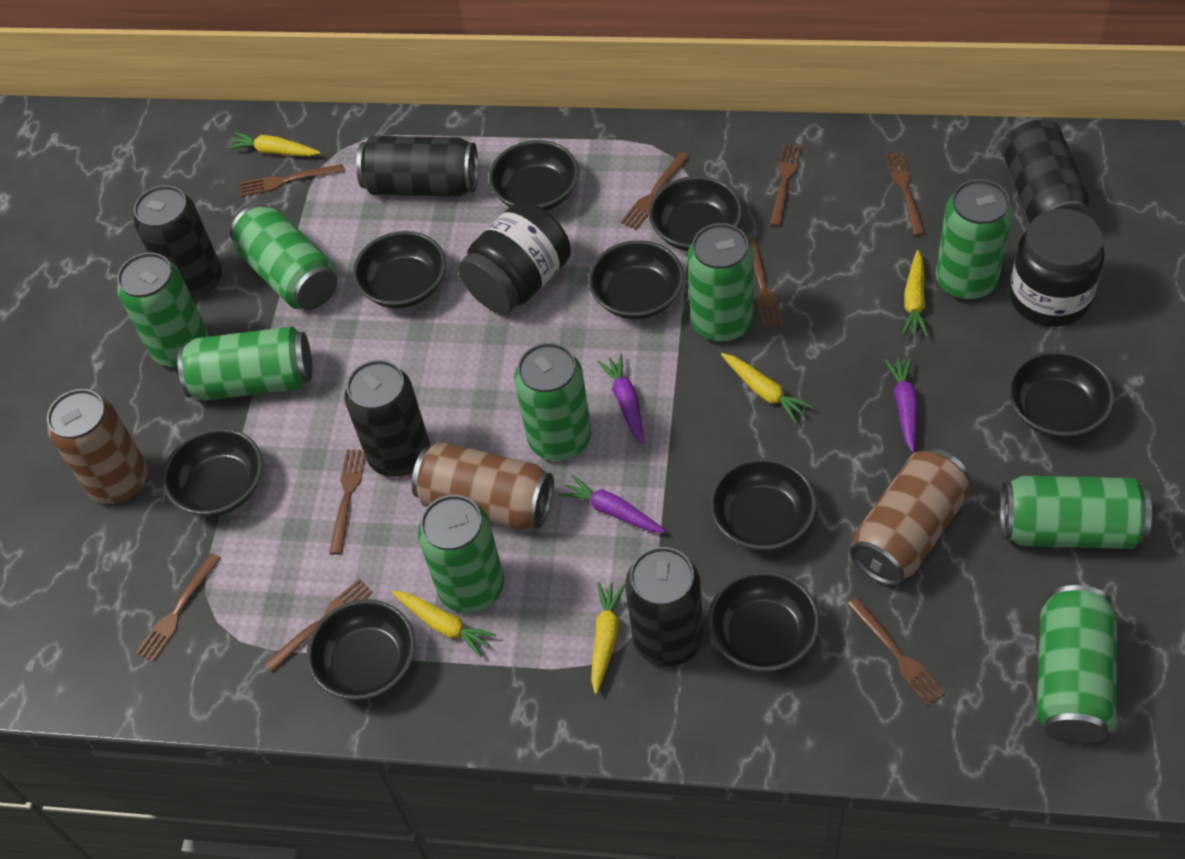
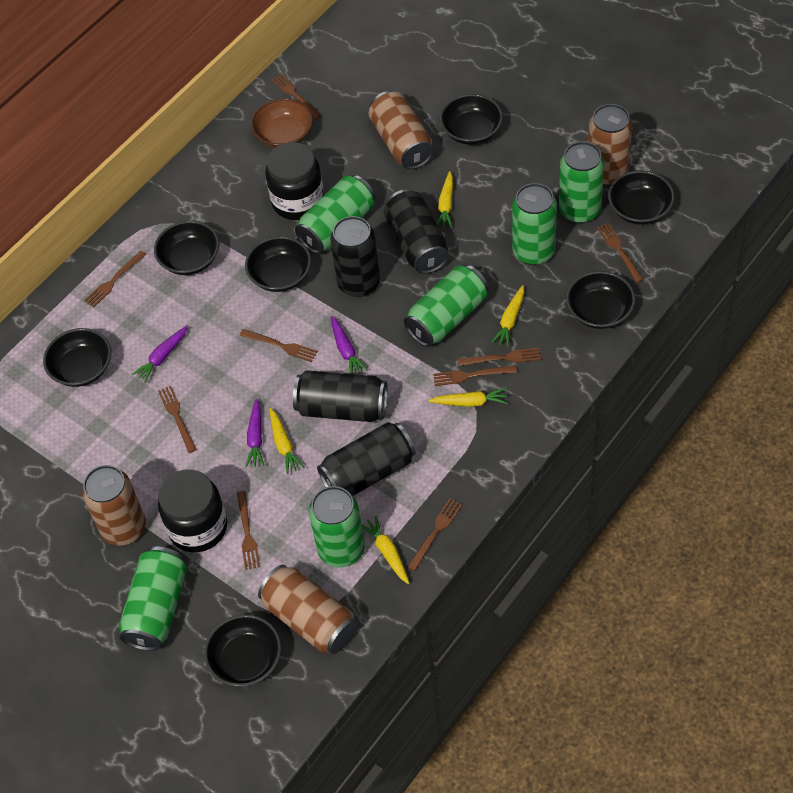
black bowl: [162,428,263,516] [307,599,415,700] [353,231,446,308] [489,140,579,211] [588,240,684,319] [649,176,742,251] [708,571,820,672] [710,458,816,551] [1008,350,1114,438] = 9 -> [43,328,111,387] [154,220,219,275] [204,614,281,687] [245,236,311,292] [440,94,503,145] [566,271,635,329] [608,171,675,225] = 7
black can: [134,185,222,300] [344,360,430,477] [356,136,478,197] [625,547,703,667] [1001,117,1090,223] = 5 -> [293,370,388,422] [317,422,415,496] [330,216,380,297] [384,189,449,274] = 4
brown bowl: none = 0 -> [251,98,313,148] = 1
brown can: [47,389,148,504] [412,441,554,530] [850,448,971,586] = 3 -> [82,465,146,546] [258,565,357,654] [369,91,434,169] [588,104,633,186] = 4
green can: [117,252,209,367] [177,326,312,401] [230,204,337,310] [418,495,504,613] [514,343,591,461] [687,223,754,342] [936,179,1013,300] [1000,476,1152,549] [1036,585,1117,744] = 9 -> [119,547,187,651] [295,175,375,254] [309,486,365,568] [404,265,488,347] [512,183,557,265] [559,141,604,223] = 6

